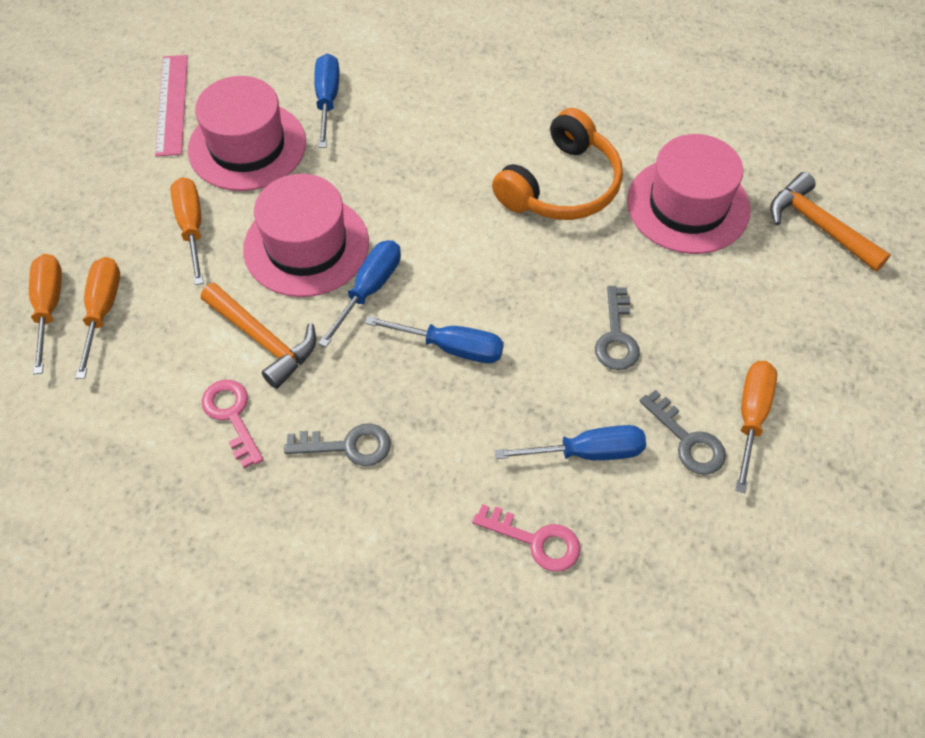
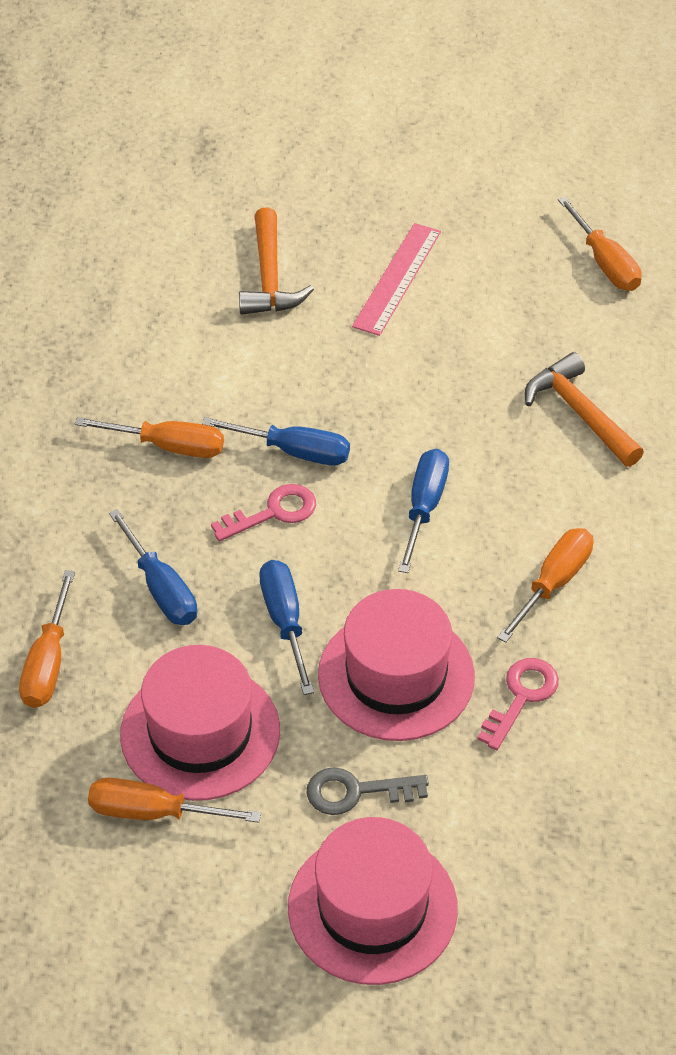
grey key: [284,423,391,466] [595,286,640,370] [639,390,726,475] = 3 -> [307,767,429,815] = 1
orange headphones: [492,108,623,220] = 1 -> none = 0
orange screwdriver: [29,254,62,375] [75,257,120,379] [170,177,204,285] [735,361,777,493] = 4 -> [19,570,75,708] [75,417,224,458] [88,778,261,823] [497,528,594,643] [558,196,642,291] = 5

